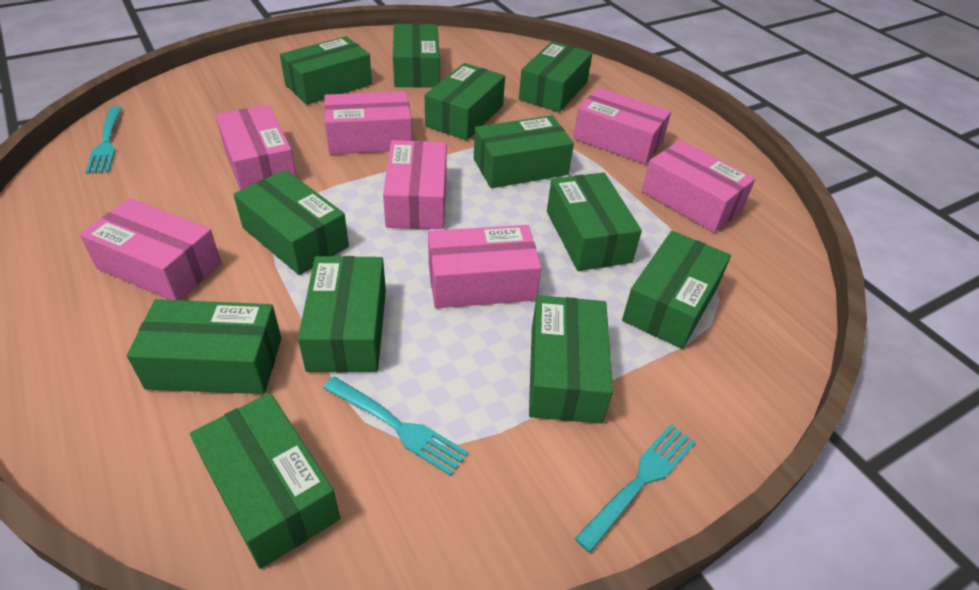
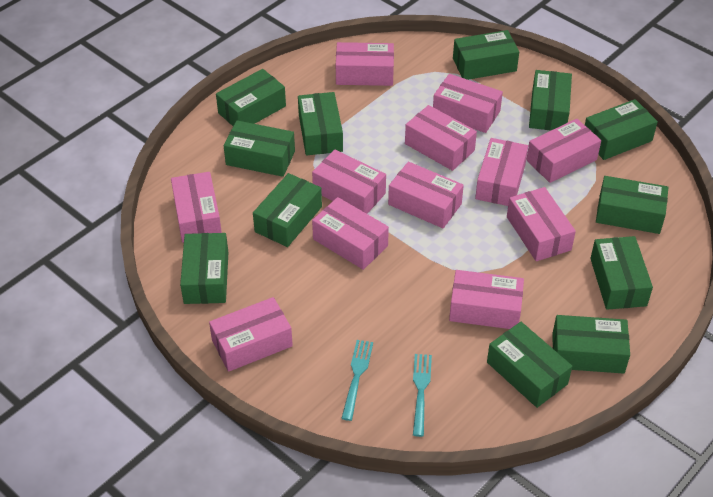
pink box: [79,198,221,300] [215,105,297,190] [324,91,412,154] [383,140,447,229] [428,225,542,308] [573,87,671,164] [642,140,755,233] = 7 -> [171,172,222,243] [209,297,293,372] [312,149,386,214] [312,197,389,270] [336,42,394,86] [388,162,464,228] [405,105,477,171] [433,74,503,133] [449,270,524,329] [475,138,528,206] [507,187,576,261] [526,119,601,183] = 12
turquoise fork: [85,106,122,174] [323,376,468,476] [574,424,696,553] = 3 -> [341,340,373,421] [413,354,432,437] = 2

